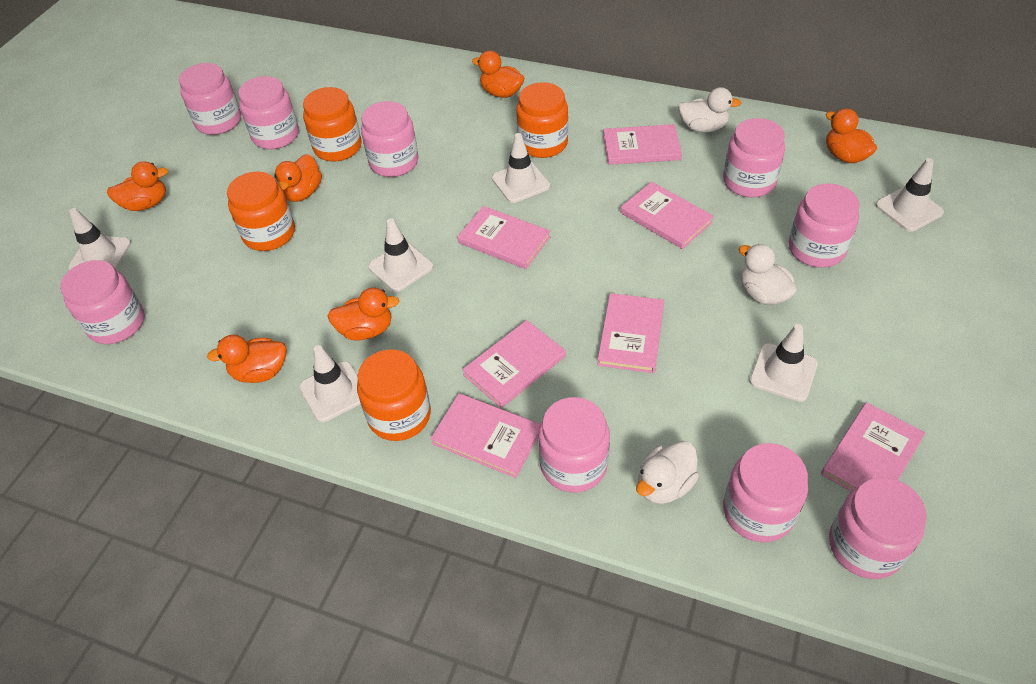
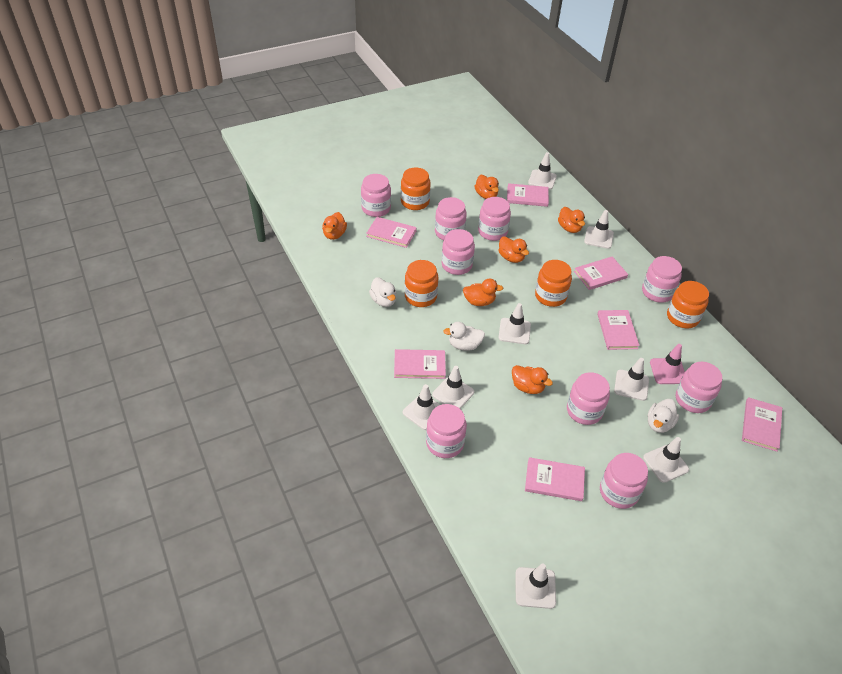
pink traffic cone: none = 0 -> [650,344,685,384] = 1
white traffic cone: [68,208,131,270] [299,345,361,422] [368,218,433,292] [492,133,550,203] [749,324,818,402] [876,158,944,232] = 6 -> [403,384,440,430] [432,366,474,409] [499,303,531,344] [516,564,556,609] [528,152,557,189] [584,210,614,249] [614,358,649,401] [643,437,689,483] = 8

